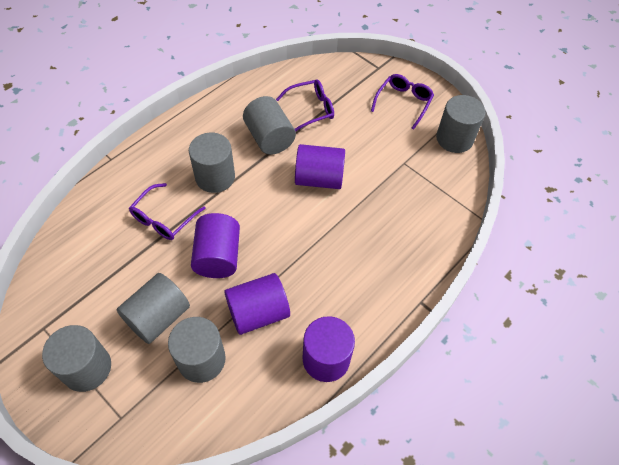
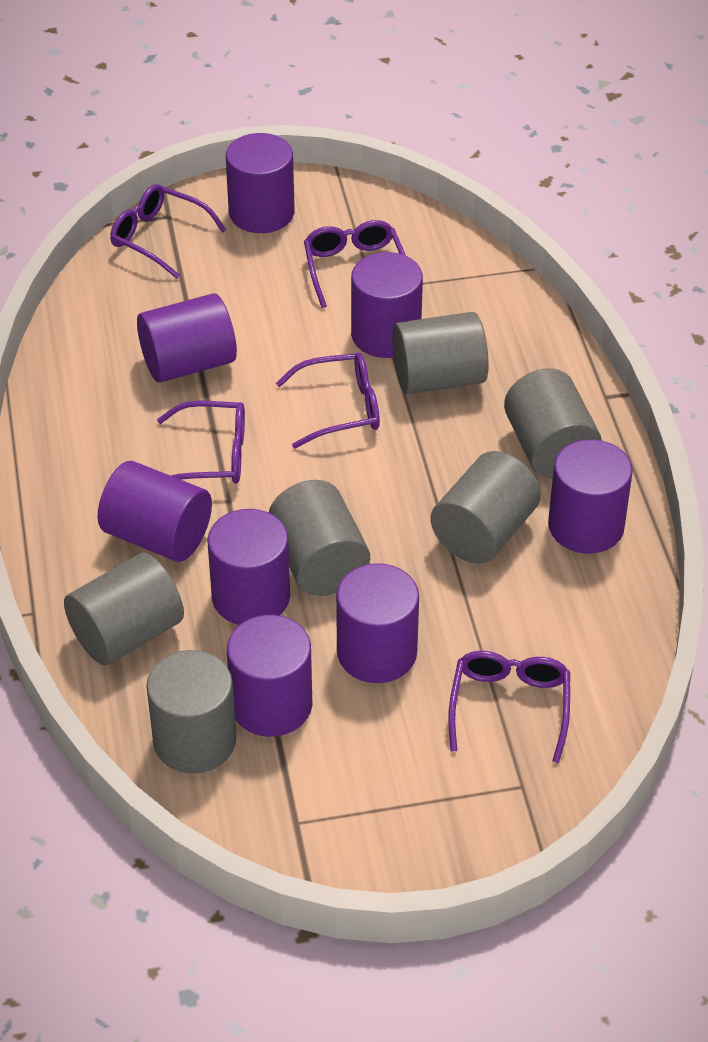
purple cylinder: [191,213,240,278] [224,273,290,335] [295,144,345,189] [303,316,355,382] = 4 -> [98,461,212,562] [137,293,237,383] [207,509,290,625] [226,133,295,233] [227,615,312,737] [336,563,419,683] [351,252,423,358] [548,439,633,554] = 8
purple glasses: [129,183,206,240] [276,80,334,132] [371,74,434,130] = 3 -> [110,184,226,279] [157,401,245,484] [276,353,380,449] [304,220,406,308] [448,651,570,763] = 5

